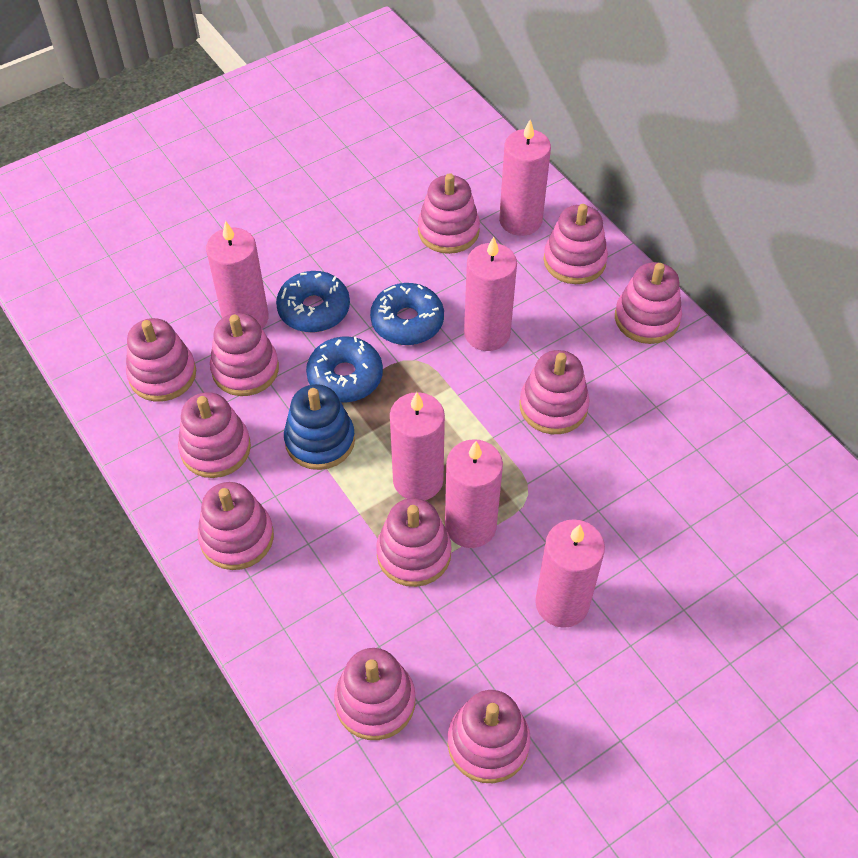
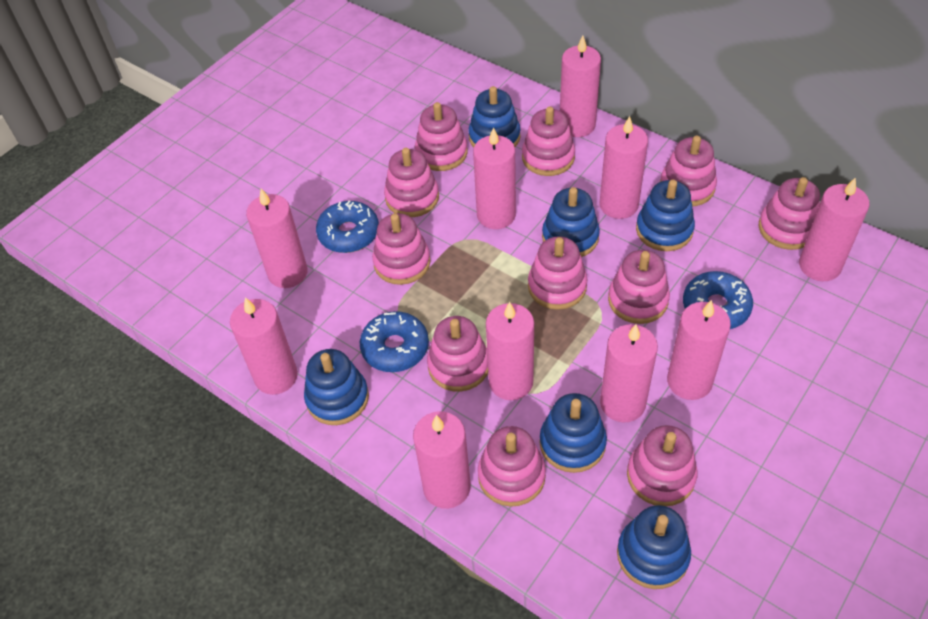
blue stacking toy: [284,384,355,470] = 1 -> [304,349,369,425] [468,86,520,147] [540,393,607,473] [542,187,600,257] [617,505,691,589] [636,180,695,251] = 6
pink candle: [206,221,269,329] [390,392,445,500] [445,439,503,548] [464,237,517,351] [499,120,551,236] [535,519,605,628] = 6 -> [230,297,298,395] [246,189,308,288] [413,411,471,509] [473,127,516,229] [486,302,534,400] [560,36,601,137] [599,116,648,219] [600,324,658,422] [667,300,731,400] [799,178,869,281] = 10

